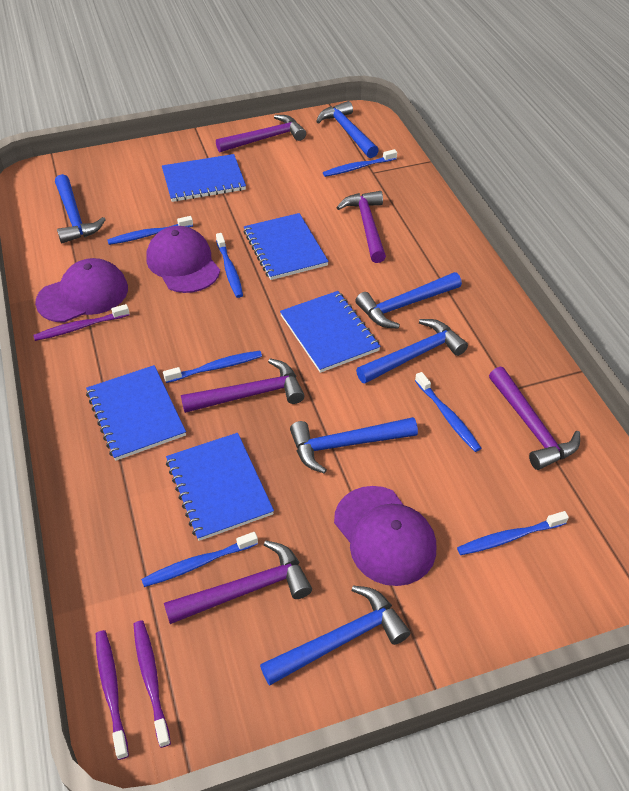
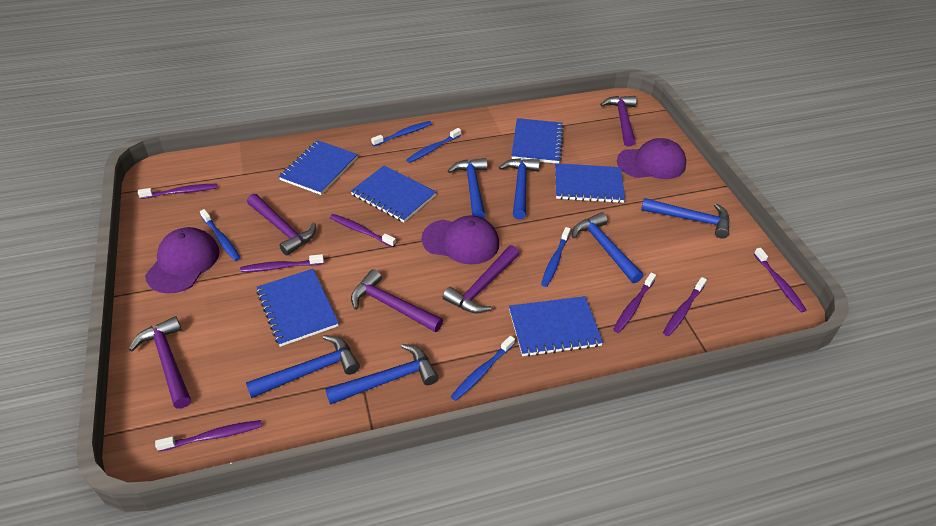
blue notebook: [86,365,186,461] [162,154,246,202] [166,433,274,541] [244,213,329,280] [280,291,381,373] = 5 -> [256,269,339,347] [278,140,358,195] [351,165,436,222] [509,296,603,357] [511,118,564,163] [555,163,625,203] = 6
blue toothbrush: [107,216,193,245] [141,532,258,587] [163,351,262,383] [216,233,243,298] [323,149,397,177] [415,372,481,452] [457,511,569,555] = 7 -> [200,209,240,261] [371,121,432,146] [406,128,461,163] [450,336,515,401] [541,227,571,287] = 5
purple toothbrush: [33,304,129,341] [96,630,129,760] [133,620,171,748] = 3 -> [138,184,218,199] [155,420,262,452] [240,254,324,272] [330,214,396,247] [613,273,656,333] [663,277,707,336] [754,248,806,312] = 7

